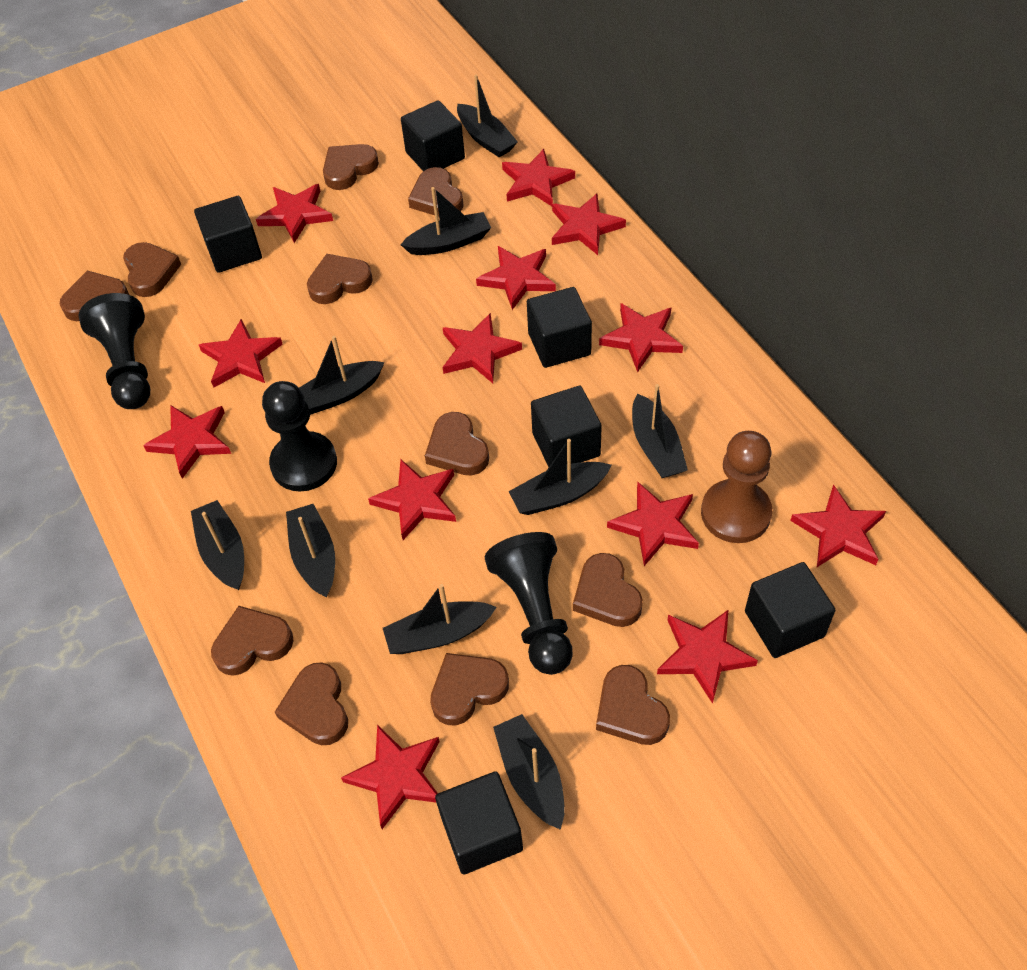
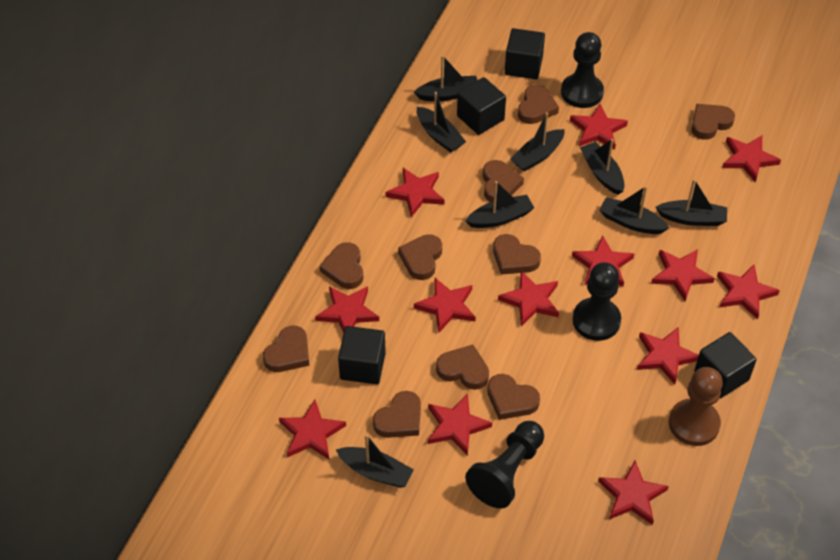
black boat: [191,500,244,590] [286,504,335,597] [299,336,385,415] [383,584,497,654] [401,187,491,255] [457,75,518,157] [493,714,565,830] [508,439,612,515] [632,384,688,478] = 9 -> [336,434,414,487] [414,55,477,101] [417,92,466,153] [465,181,534,228] [510,112,565,172] [580,139,625,195] [599,186,669,234] [656,179,727,226] = 8
black cube: [194,196,262,273] [401,100,465,171] [435,771,523,875] [527,287,592,368] [531,386,602,467] [745,562,835,658] = 6 -> [338,326,386,384] [457,77,506,135] [505,28,545,79] [694,332,757,398] = 4
brown heart: [60,270,129,321] [123,242,181,297] [211,606,294,676] [275,662,348,745] [307,254,373,304] [323,144,379,190] [408,167,464,217] [425,412,489,476] [430,653,509,725] [573,553,643,627] [596,665,670,745] = 11 -> [263,326,309,372] [320,242,363,289] [373,391,421,438] [398,234,442,280] [436,345,489,390] [483,160,524,202] [487,374,540,420] [493,234,541,274] [518,84,559,124] [691,104,735,140] = 10

